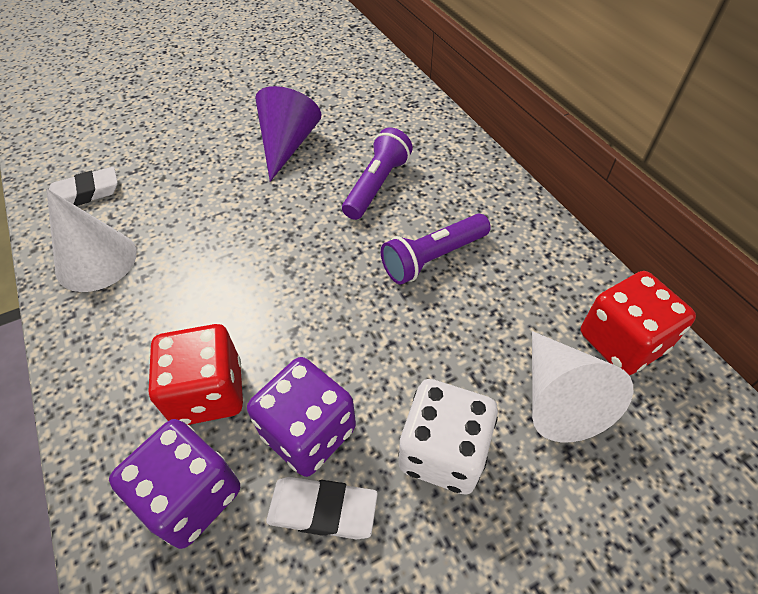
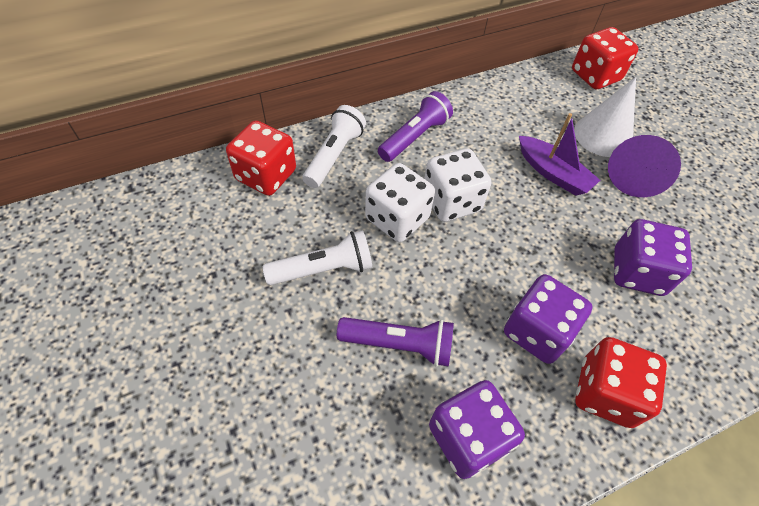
purple boat: none = 0 -> [519,113,600,196] = 1
purple dice: [109,419,240,549] [247,357,356,477] = 2 -> [429,380,525,479] [504,274,593,364] [614,219,692,296] = 3
red dice: [149,324,243,425] [581,271,696,375] = 2 -> [226,120,296,196] [572,27,639,89] [575,337,667,428] = 3
white cone: [46,189,137,292] [532,331,633,442] = 2 -> [574,77,636,157] = 1
white dice: [398,379,498,495] = 1 -> [365,163,435,242] [424,148,491,222] = 2
white eraser: [49,167,118,206] [266,477,378,539] = 2 -> none = 0
white flashlight: none = 0 -> [263,230,372,285] [302,105,366,188] = 2

